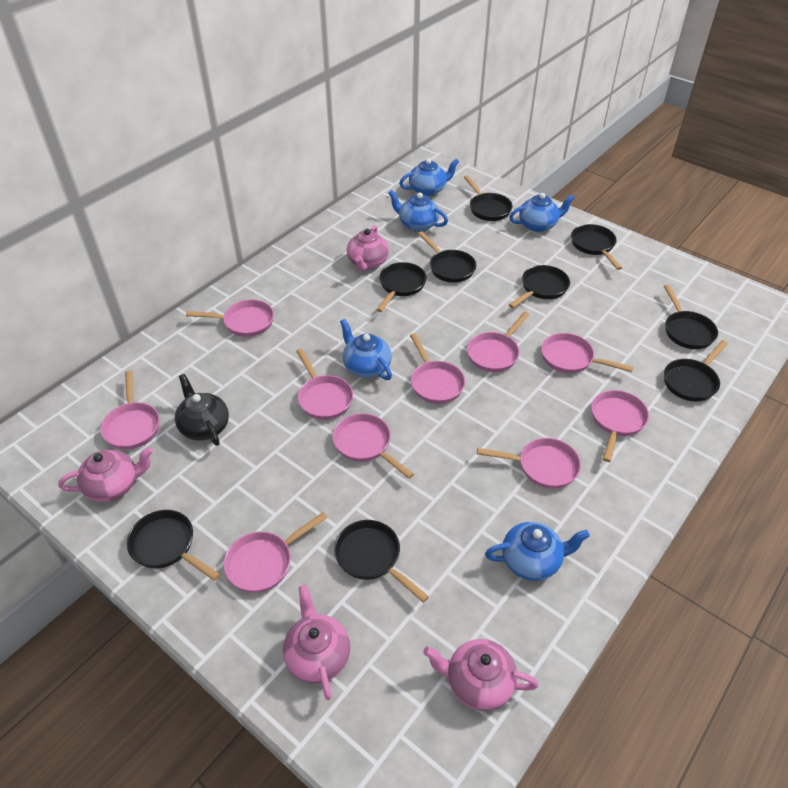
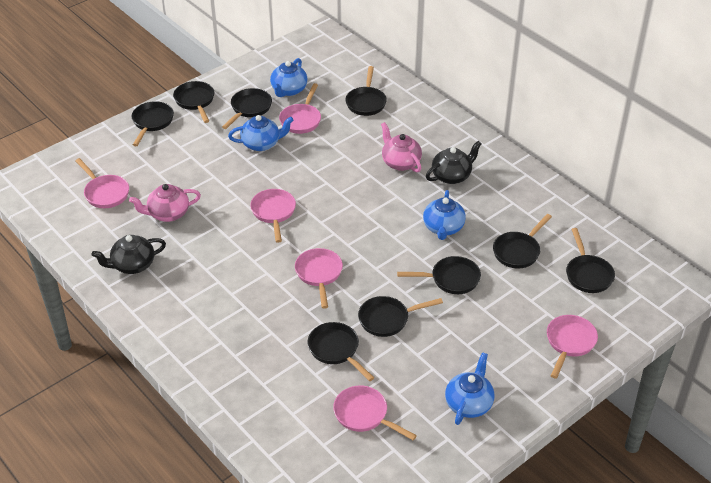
black teapot: [175,374,229,446] = 1 -> [92,235,166,274] [426,141,482,184] = 2
blue teapot: [340,319,392,380] [388,190,448,232] [399,158,459,196] [485,522,590,581] [509,193,575,232] = 5 -> [228,115,294,151] [270,58,308,97] [423,190,466,240] [445,352,494,425] = 4
pink pan: [100,370,160,450] [186,300,274,337] [224,512,327,593] [296,349,353,420] [332,413,414,479] [410,333,465,404] [467,312,530,372] [477,438,581,489] [541,333,633,373] [591,390,649,462] = 10 -> [75,158,129,208] [250,189,296,243] [279,83,321,134] [295,248,343,309] [333,385,417,440] [547,315,598,379] = 6
pink teapot: [58,447,153,502] [283,585,351,700] [347,225,389,271] [423,639,539,711] = 4 -> [129,184,201,222] [381,122,422,172] = 2

